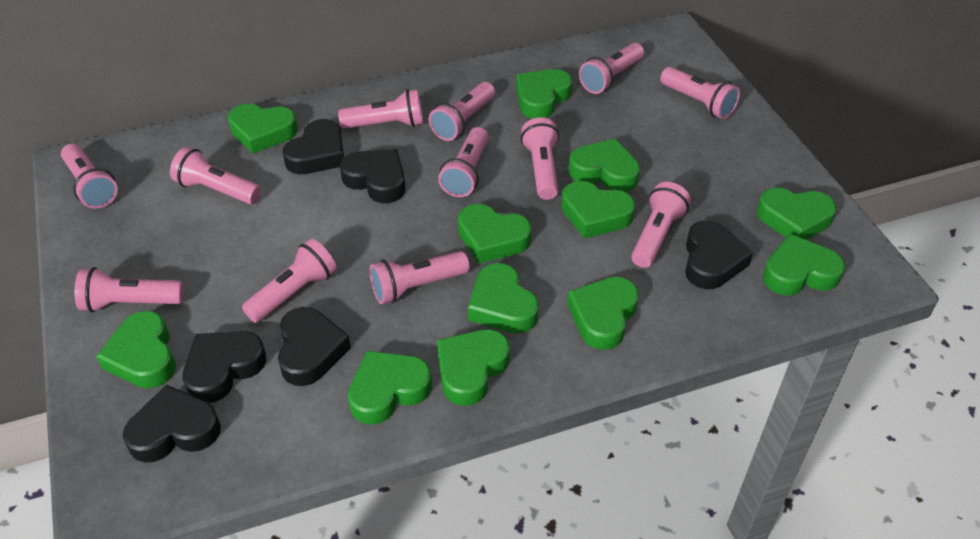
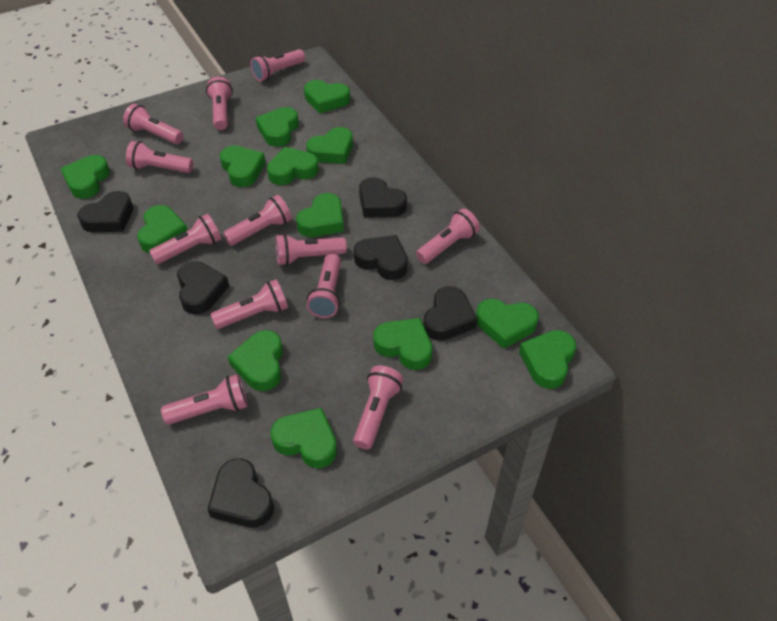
green heart: [96,311,176,388] [228,104,298,154] [348,351,432,424] [437,329,510,406] [458,204,532,264] [468,263,539,333] [516,69,572,119] [561,181,635,239] [567,277,639,350] [568,138,640,192] [757,188,837,240] [763,234,845,295] = 12 -> [60,155,110,199] [137,205,188,253] [220,146,266,187] [228,330,283,391] [256,107,299,147] [267,147,319,185] [271,408,337,468] [296,193,344,237] [304,80,350,113] [306,127,353,164] [373,318,433,370] [476,299,539,349] [519,330,576,389] = 13

